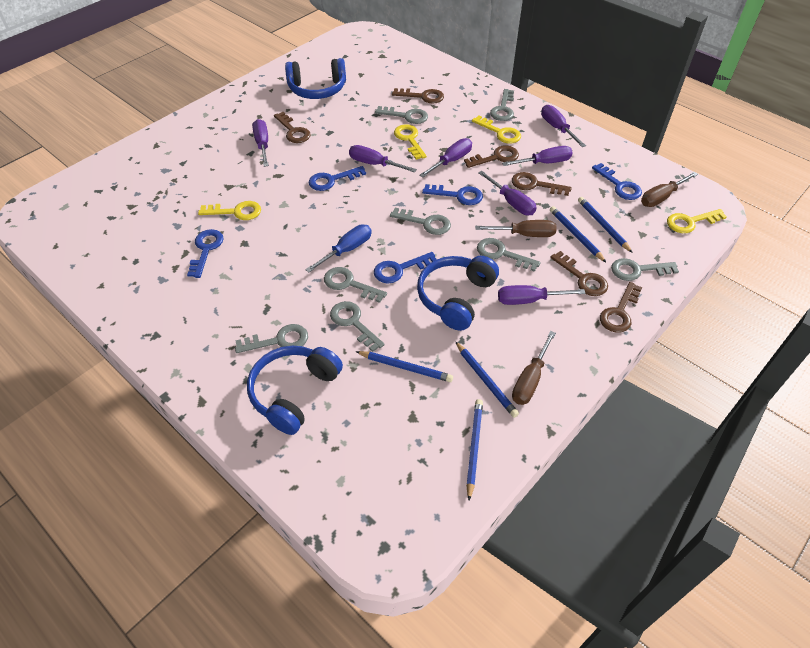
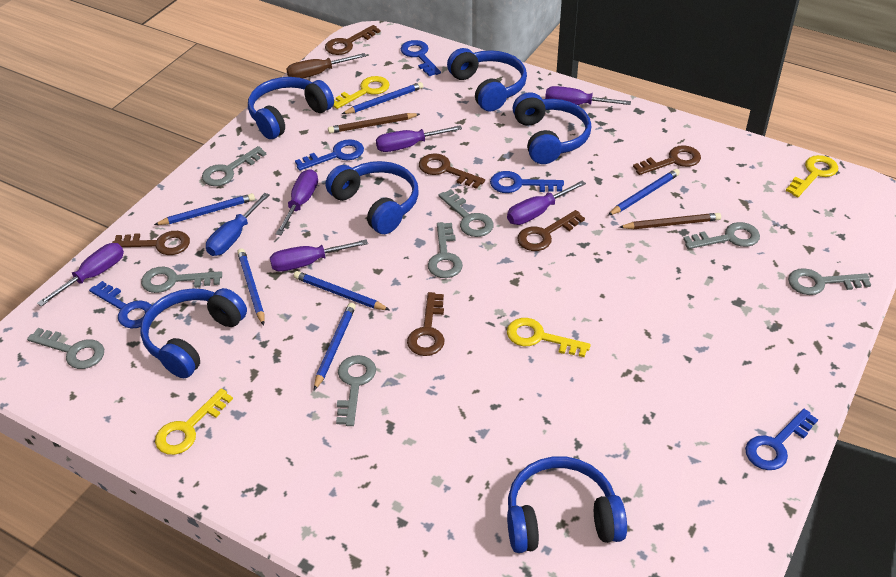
blue headphones: [247,346,343,435] [285,58,346,99] [417,256,499,331] = 3 -> [140,288,247,378] [248,77,334,139] [326,161,419,234] [447,48,527,111] [507,456,627,553] [513,92,591,164] = 6
blue pencil: [356,351,453,382] [455,341,519,418] [466,399,483,500] [550,206,606,262] [578,197,633,253] = 5 -> [154,193,255,225] [237,248,265,326] [293,271,390,310] [314,303,356,390] [342,82,423,114] [608,169,680,216] = 6
brown pencil: none = 0 -> [328,113,420,134] [619,213,721,229] = 2
brown screwdriver: [475,220,557,237] [512,331,556,405] [641,172,698,207] = 3 -> [286,53,366,79] = 1
purple screwdriver: [252,119,269,167] [349,145,417,172] [419,138,472,177] [478,171,537,215] [498,285,586,305] [502,146,573,166] [541,105,586,147] = 7 -> [37,243,124,307] [270,239,368,272] [276,169,318,235] [376,125,462,152] [507,180,586,225] [545,86,631,105] = 6

